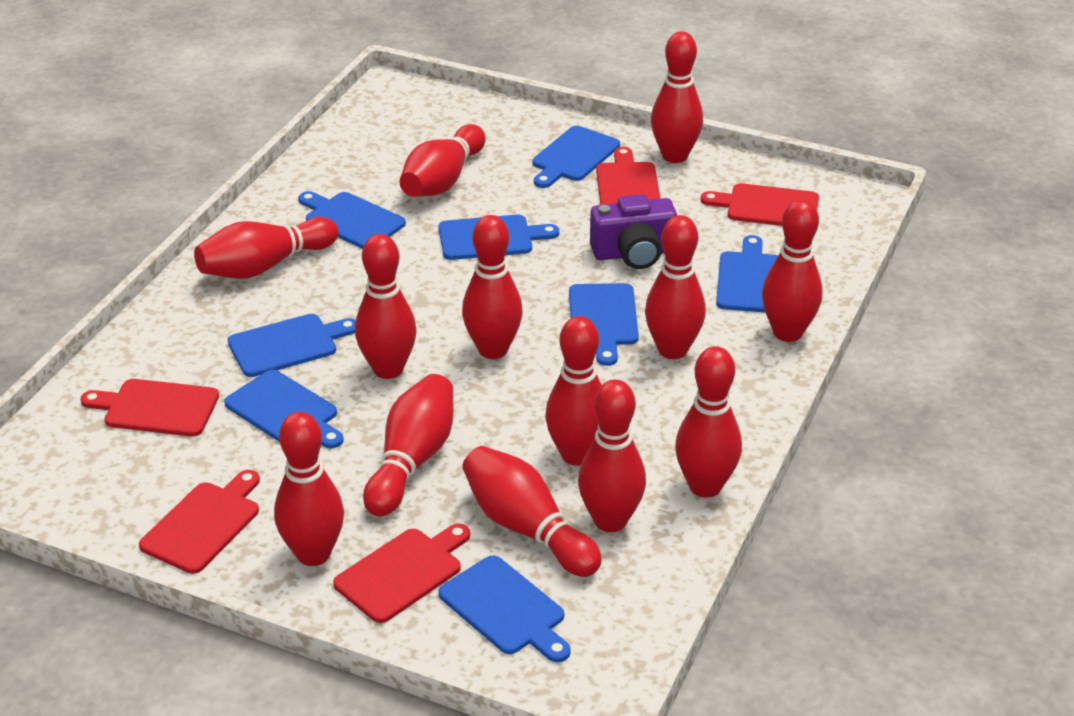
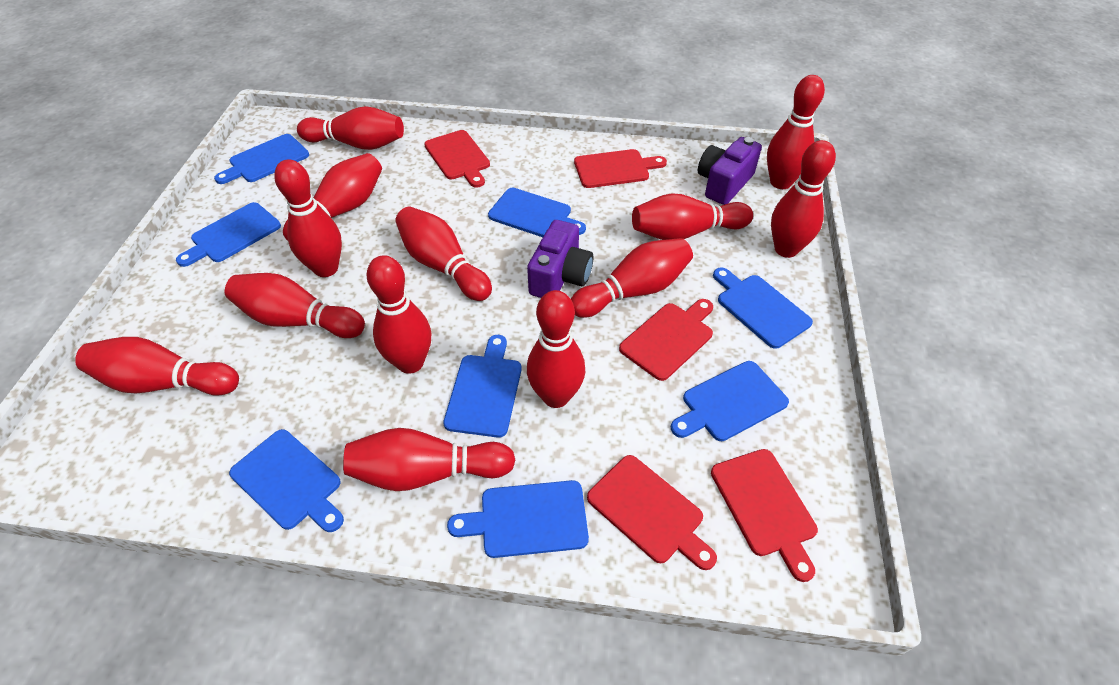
purple camera: [590,194,677,269] = 1 -> [527,220,593,298] [698,137,762,205] = 2

